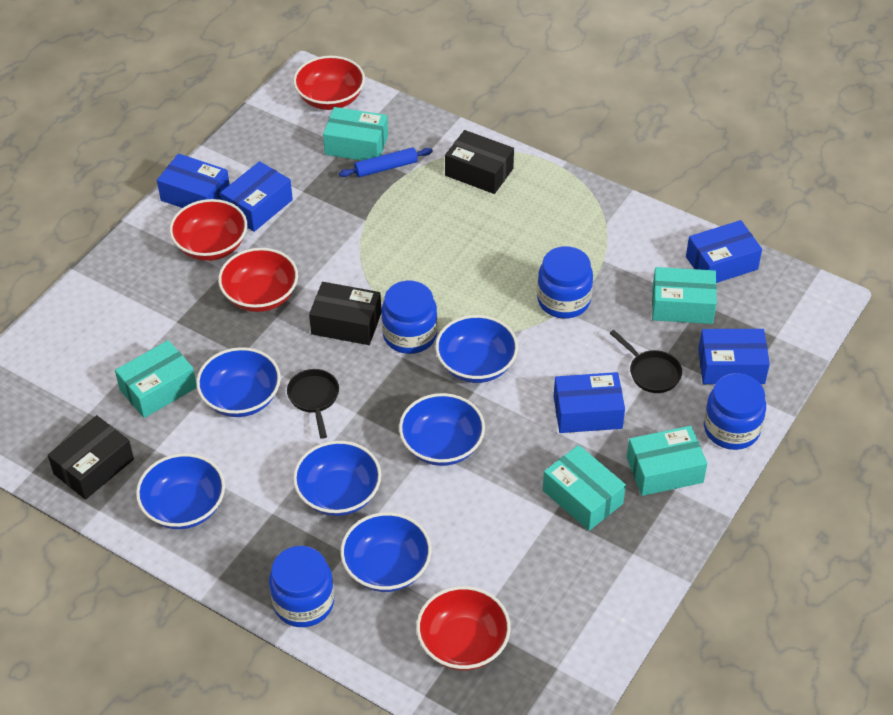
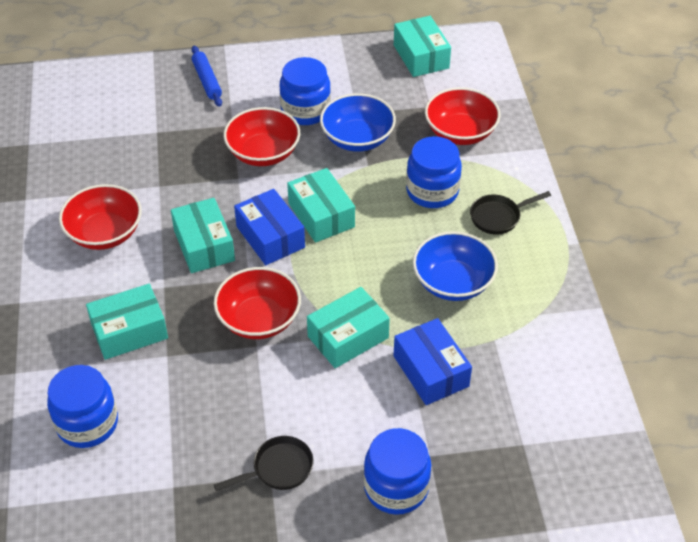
black box: [48,415,134,500] [309,282,381,345] [445,130,514,194] = 3 -> none = 0
blue bowl: [136,453,225,529] [196,347,281,417] [293,441,381,516] [340,512,432,592] [399,393,485,466] [435,315,518,383] = 6 -> [320,93,396,152] [413,231,498,301] = 2
blue box: [157,154,230,208] [220,161,293,232] [554,372,625,433] [686,220,762,283] [698,329,770,384] = 5 -> [234,189,305,265] [394,318,472,405] = 2

